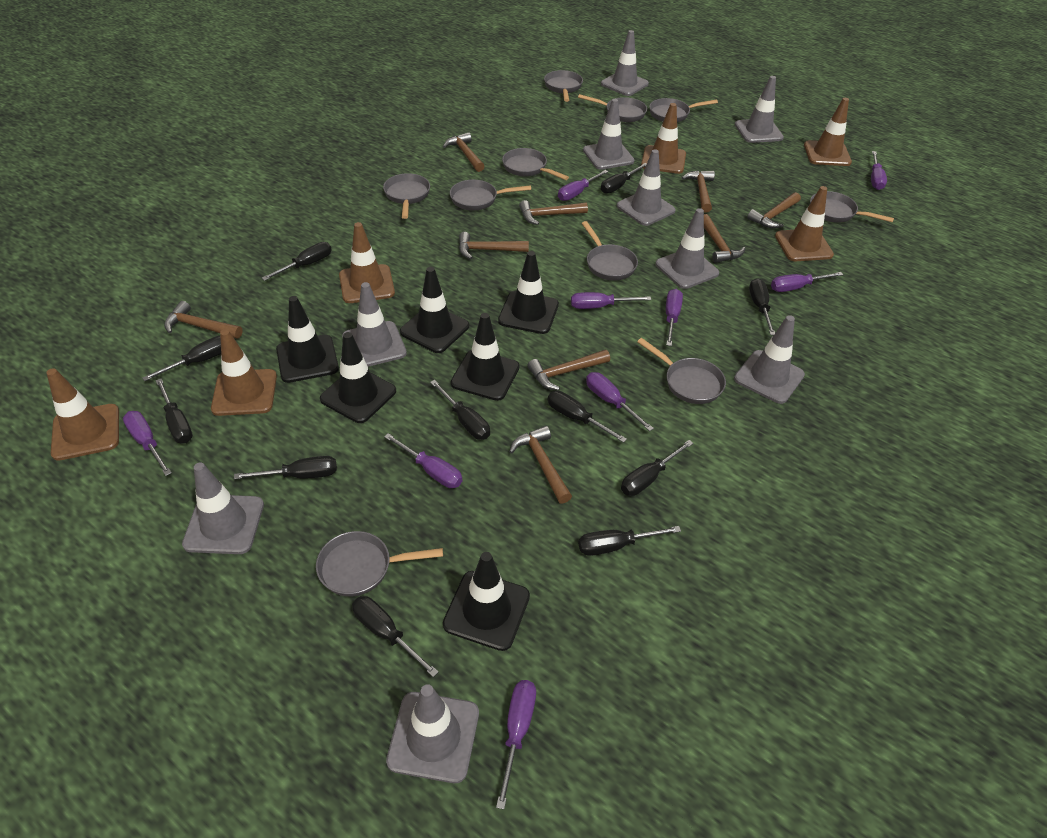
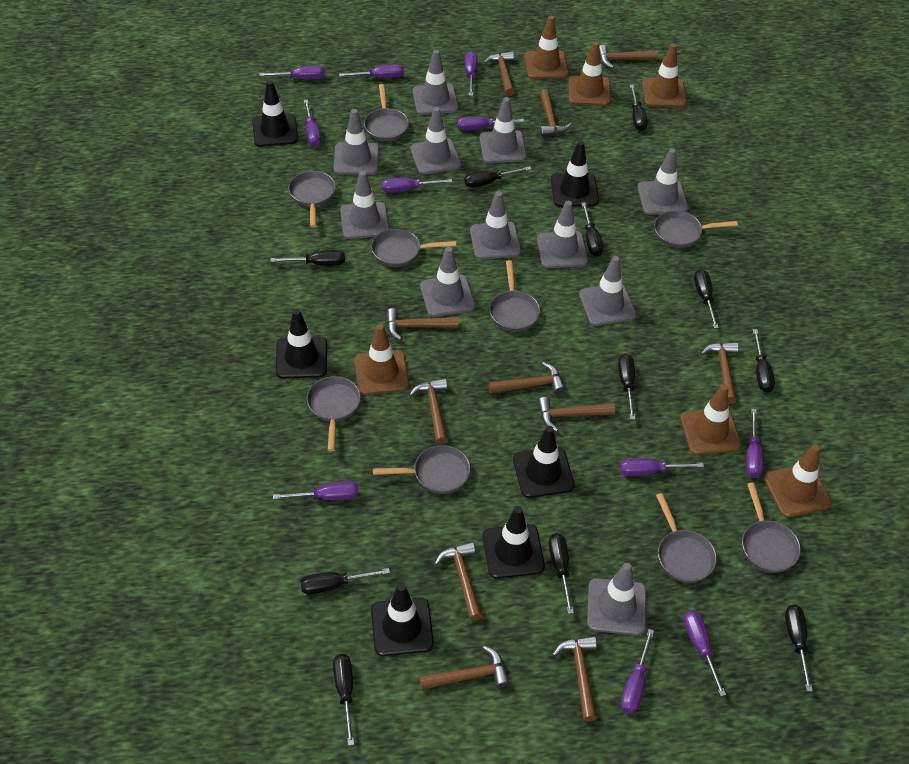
brown hammer: [164,301,242,339] [443,132,485,172] [459,232,529,259] [509,426,572,504] [519,200,588,225] [527,350,610,390] [682,170,715,213] [704,214,746,263] [747,192,801,228] = 9 -> [386,308,458,341] [409,378,448,445] [419,646,510,690] [434,542,483,621] [484,51,515,96] [488,362,565,395] [538,397,615,431] [540,89,572,136] [553,636,597,722] [599,45,658,68] [701,342,739,404] = 11
grey pan: [316,531,443,597] [383,173,430,219] [450,180,531,211] [502,148,569,180] [544,70,583,102] [578,94,647,122] [582,221,638,281] [637,338,726,404] [649,98,718,122] [810,191,894,222] = 10 -> [288,171,336,228] [307,376,361,451] [364,84,409,142] [371,229,456,267] [373,445,471,494] [489,260,540,332] [654,210,738,248] [656,493,717,583] [742,483,801,573] = 9
grey traffic cone: [182,462,264,554] [342,282,407,367] [386,684,479,783] [583,99,634,170] [601,30,649,96] [617,149,676,226] [655,208,719,289] [734,315,805,404] [735,76,784,143] = 9 -> [334,109,379,175] [340,171,389,239] [411,107,461,175] [413,50,459,115] [420,247,475,317] [470,191,521,260] [480,97,527,163] [537,201,588,268] [579,256,637,326] [587,563,646,635] [637,148,688,215] = 11
purple screwdriver: [123,411,172,476] [384,433,462,488] [496,680,536,810] [558,170,609,201] [571,292,651,309] [586,372,654,431] [666,289,683,346] [771,272,843,292] [871,151,887,190] = 9 -> [259,66,325,79] [273,481,359,500] [304,100,321,147] [339,64,404,78] [382,178,452,193] [457,116,524,131] [465,51,477,96] [620,458,704,476] [621,629,654,714] [684,610,726,696] [746,409,764,478] = 11

